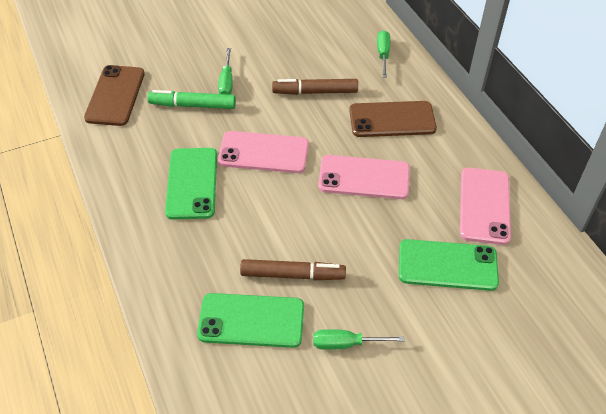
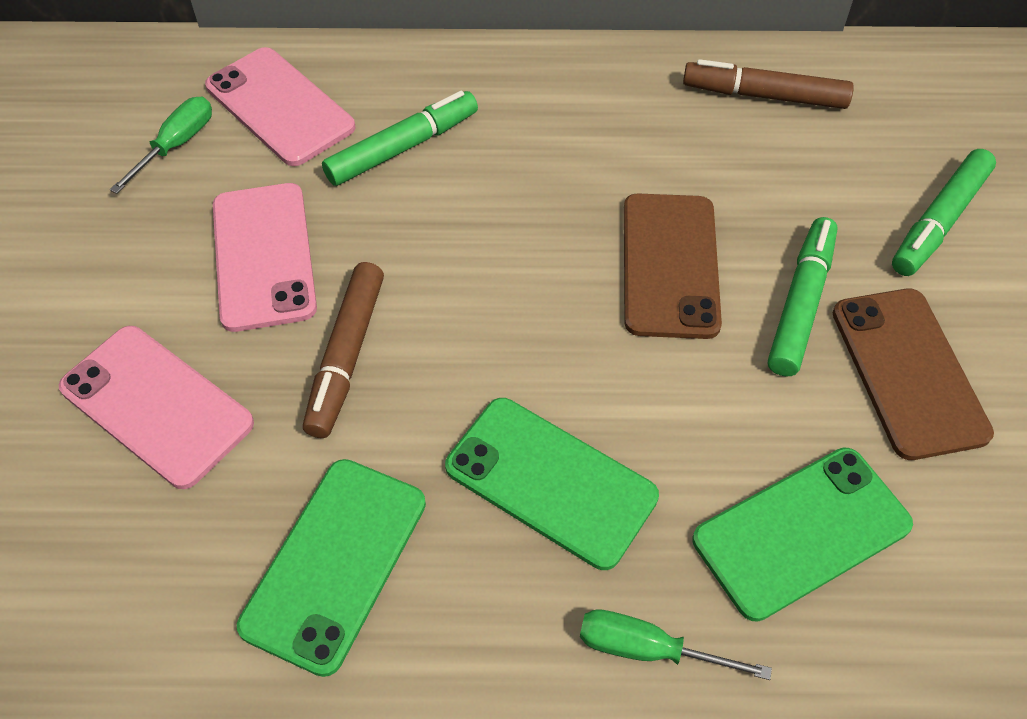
green marker: [147,90,236,109] = 1 -> [322,91,478,186] [768,217,838,376] [892,149,996,276] = 3
green screwdriver: [218,48,233,95] [313,329,404,350] [377,30,390,78] = 3 -> [110,97,212,194] [580,609,772,680] = 2

